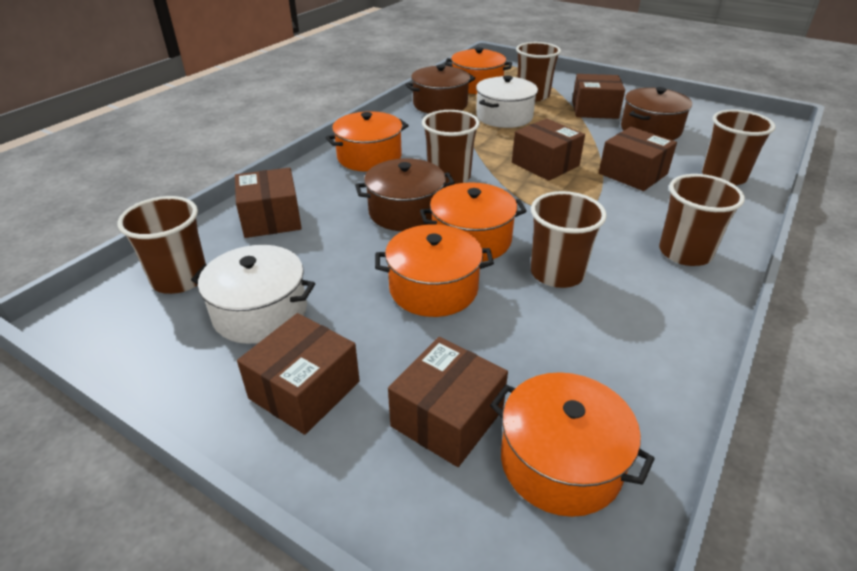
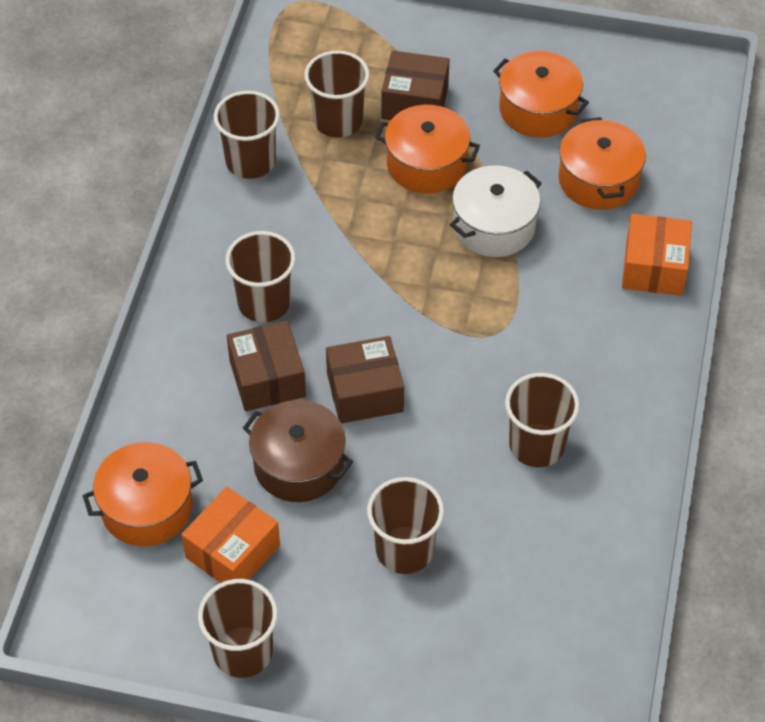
brown box: [235,168,302,238] [237,313,360,435] [388,337,508,467] [512,118,585,181] [572,74,625,119] [599,127,677,191] = 6 -> [227,320,306,411] [326,336,404,424] [381,51,450,120] = 3
brown pot: [355,158,455,231] [405,64,475,113] [621,87,692,140] = 3 -> [243,400,353,502] = 1
orange box: none = 0 -> [181,487,280,583] [622,214,692,296] = 2
orange pot: [325,111,409,172] [375,224,494,317] [420,182,527,262] [445,47,512,94] [490,372,655,517] = 5 -> [83,442,203,546] [375,105,480,193] [493,51,589,138] [559,117,646,210] = 4
white pot: [191,245,315,344] [476,75,538,128] = 2 -> [450,165,542,257] = 1

